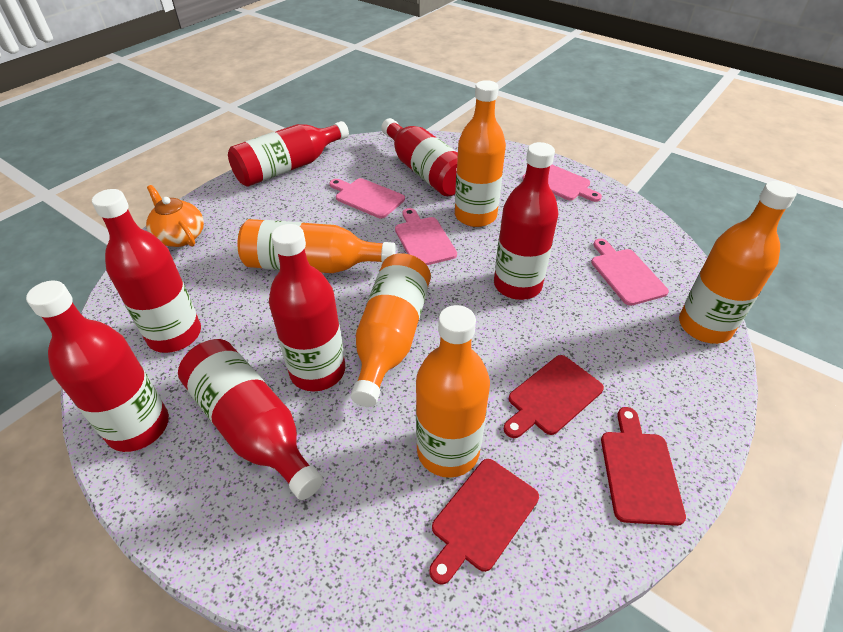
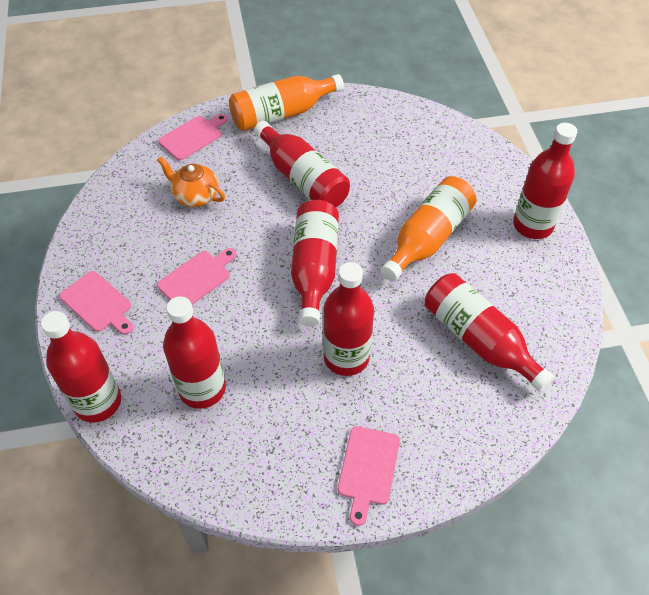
orange bottle: [237,219,396,273] [351,253,431,407] [416,305,490,478] [455,80,506,227] [679,181,797,344] = 5 -> [229,74,344,131] [381,176,477,281] = 2
red cutting board: [429,459,539,585] [504,355,604,438] [601,407,686,526] = 3 -> none = 0

